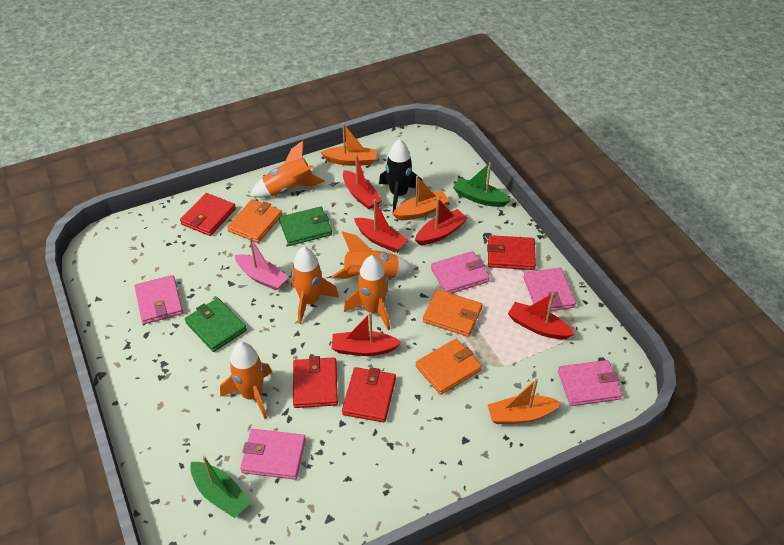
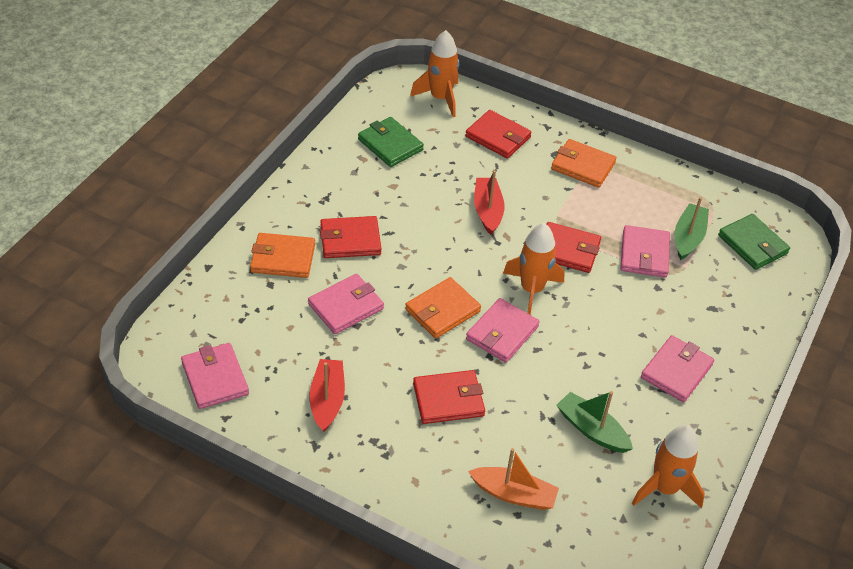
black rocket: [379,139,423,212] = 1 -> none = 0
orange boat: [320,123,377,166] [393,176,450,220] [488,378,561,424] = 3 -> [468,448,559,510] = 1
orange rocket: [220,342,272,419] [250,141,325,198] [291,247,339,324] [331,231,414,279] [344,255,390,330] = 5 -> [410,30,459,117] [503,223,565,315] [632,425,705,508] = 3
pink boat: [235,237,289,291] = 1 -> none = 0
red boat: [332,312,402,356] [343,154,382,209] [354,199,408,253] [415,198,468,245] [508,293,575,339] = 5 -> [310,359,345,432] [474,170,504,235] = 2

